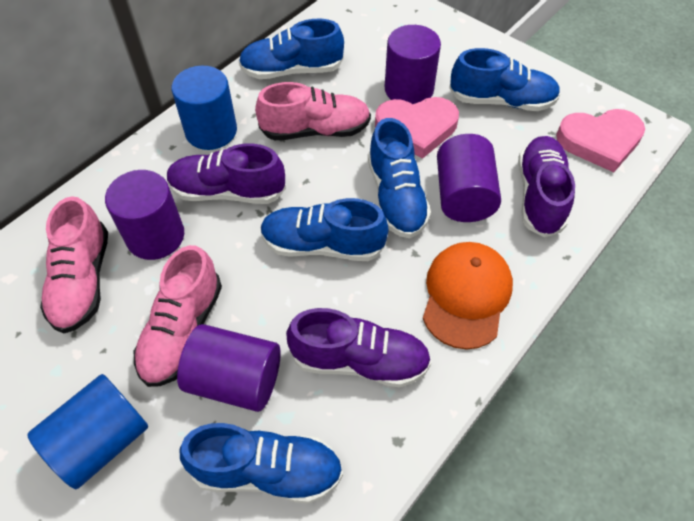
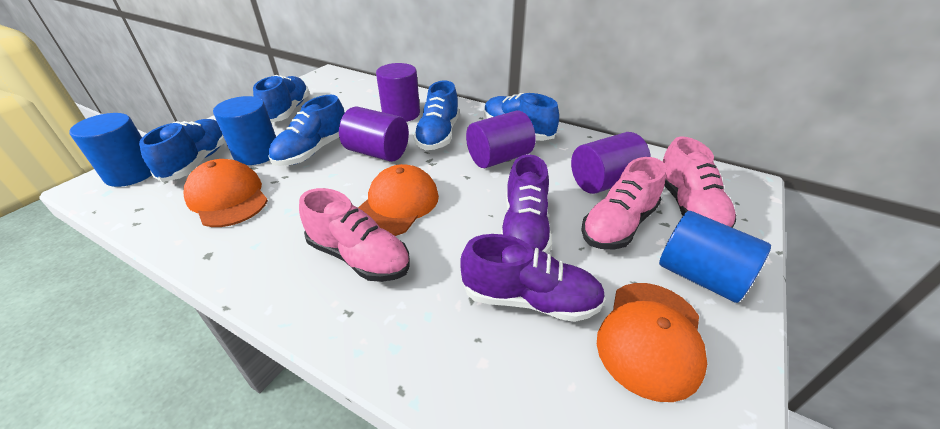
blue cylinder: [27,374,148,489] [171,66,237,150] = 2 -> [69,113,152,187] [213,96,276,165] [659,211,771,303] = 3
orange cap: [423,242,513,350] = 1 -> [184,159,268,227] [358,164,439,236] [597,283,707,402] = 3
pink heart: [375,97,459,159] [556,109,645,172] = 2 -> none = 0
purple shoe: [167,143,286,204] [286,308,431,387] [518,136,575,237] = 3 -> [460,234,606,322] [501,154,552,253] = 2

